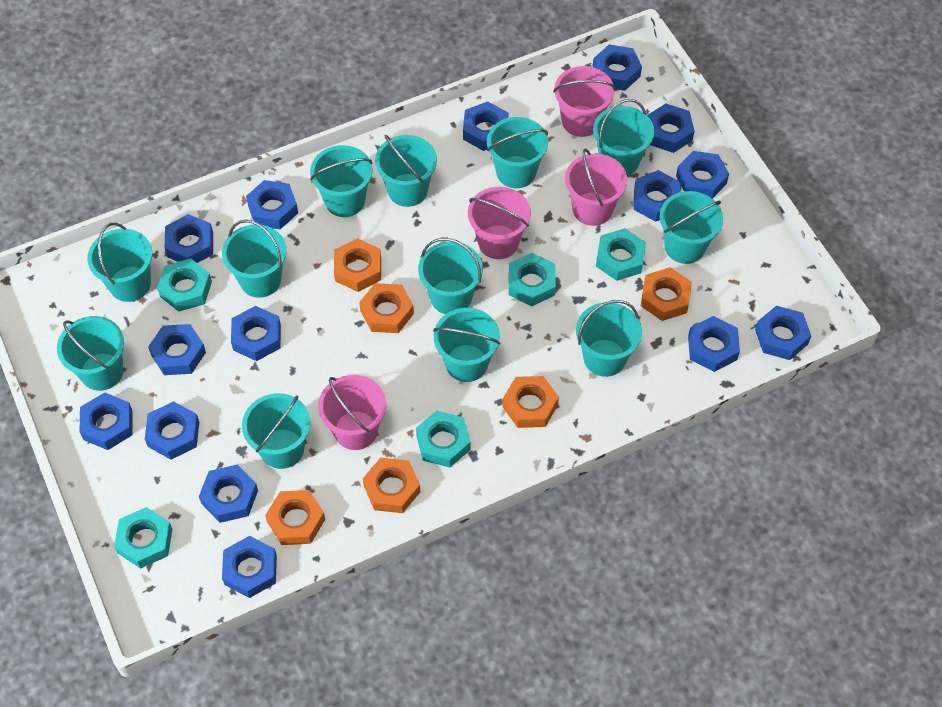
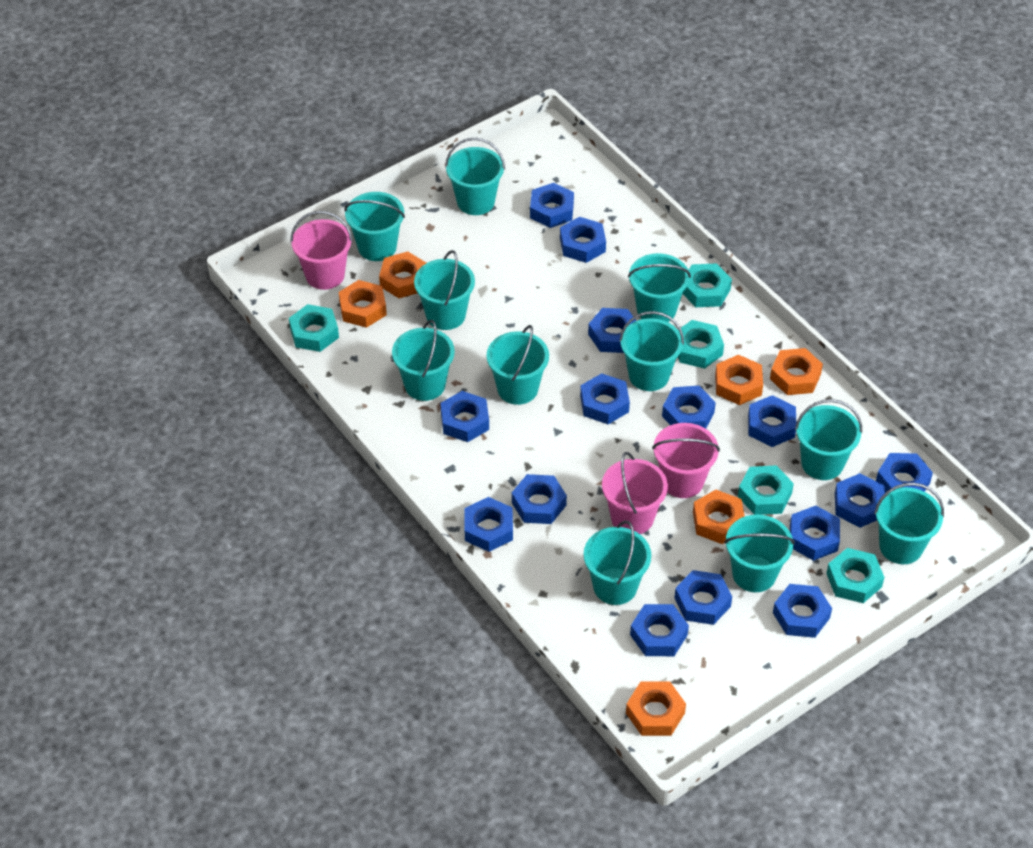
pink bucket: [318,375,386,450] [468,187,531,259] [553,66,616,137] [565,148,628,226] = 4 -> [290,211,353,290] [602,452,668,534] [652,423,720,498] = 3
turquoise bucket: [57,316,124,391] [87,223,152,302] [222,220,286,298] [242,393,311,469] [310,145,373,217] [375,135,437,207] [418,238,483,314] [433,308,500,382] [487,117,548,188] [576,300,642,377] [593,99,654,176] [660,191,723,264] = 12 -> [344,192,405,261] [392,320,455,401] [414,250,475,330] [445,138,505,215] [487,325,549,405] [584,521,651,605] [619,311,684,391] [628,253,691,322] [724,515,794,592] [795,399,862,480] [874,483,944,564] = 11

